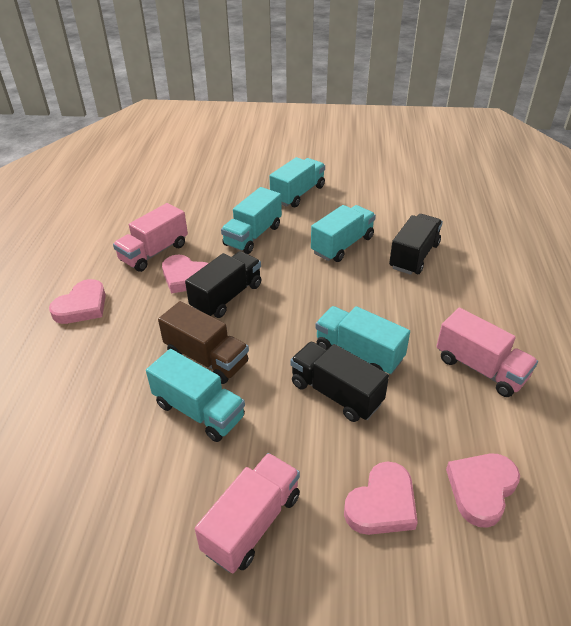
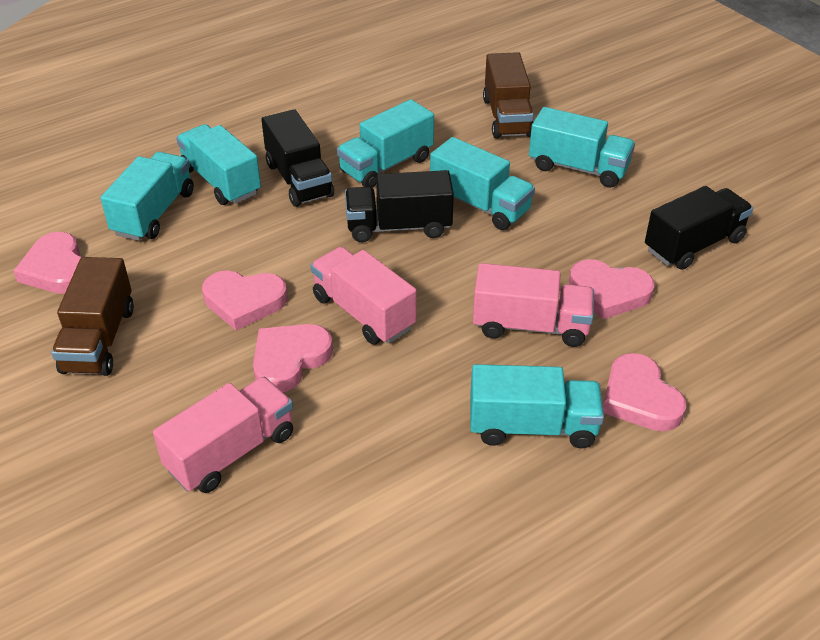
brown truck: [158,301,249,384] = 1 -> [51,257,134,376] [483,52,534,138] = 2
pink heart: [49,279,106,324] [162,255,209,294] [344,461,418,535] [446,453,520,528] = 4 -> [14,232,81,294] [202,271,287,330] [253,324,333,392] [569,259,655,320] [603,353,686,431] = 5
turquoise truck: [146,349,245,442] [221,187,282,254] [269,157,325,207] [311,205,376,262] [315,306,410,375] = 5 -> [100,152,194,241] [176,124,261,205] [337,99,434,188] [430,137,535,230] [470,364,604,448] [529,107,635,188] = 6

